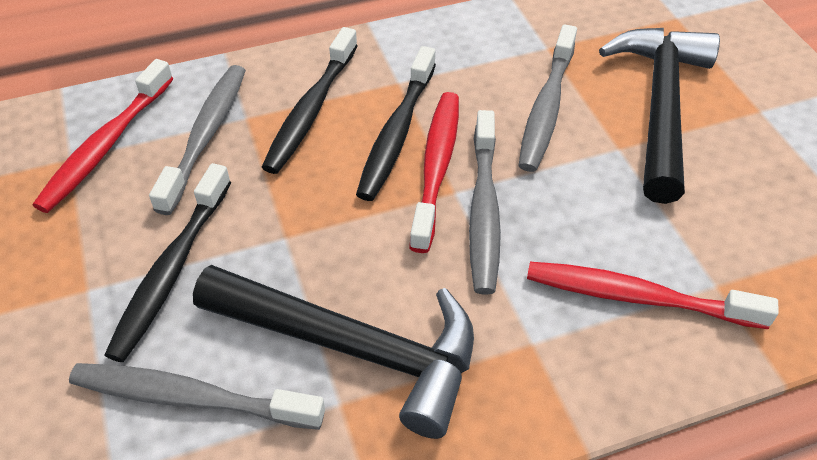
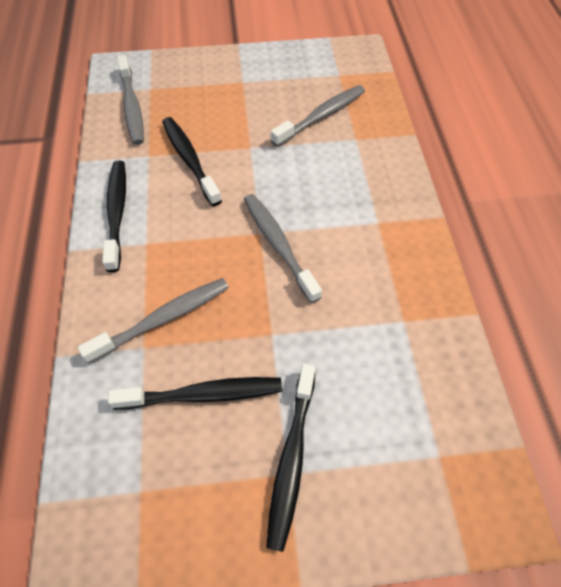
black hammer: [193,265,474,439] [599,28,720,204] = 2 -> none = 0
black toothbrush: [104,163,231,362] [262,27,358,174] [356,46,436,201] = 3 -> [102,161,126,272] [108,377,282,410] [162,117,222,206] [266,363,316,552] = 4
red toothbrush: [33,59,173,213] [409,92,459,253] [527,262,779,329] = 3 -> none = 0

